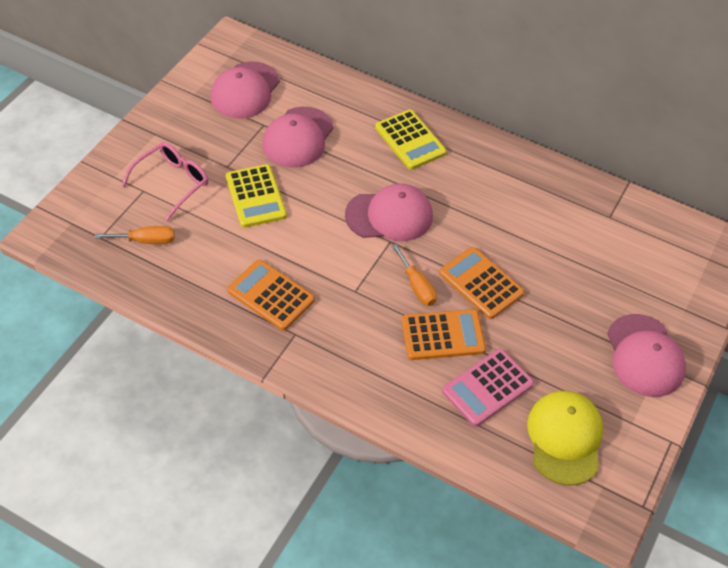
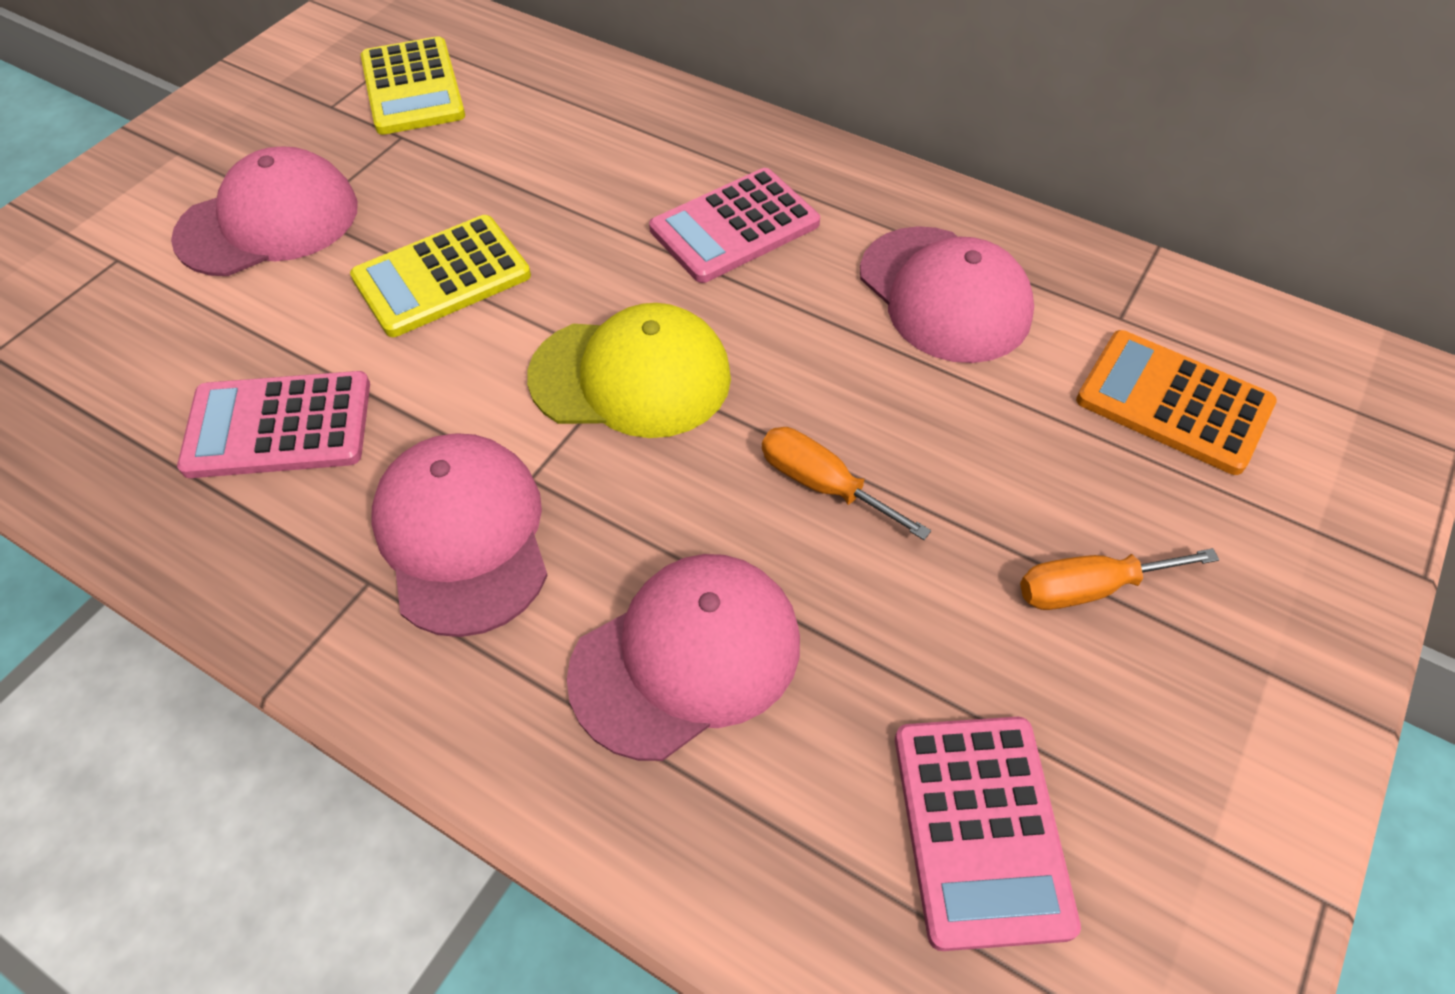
orange calculator: [227,259,315,330] [401,309,486,360] [439,247,524,319] = 3 -> [1076,330,1277,475] = 1
pink calculator: [442,349,534,427] = 1 -> [177,371,370,478] [649,168,820,283] [895,717,1081,951] = 3
pink glasses: [121,142,208,221] = 1 -> none = 0

